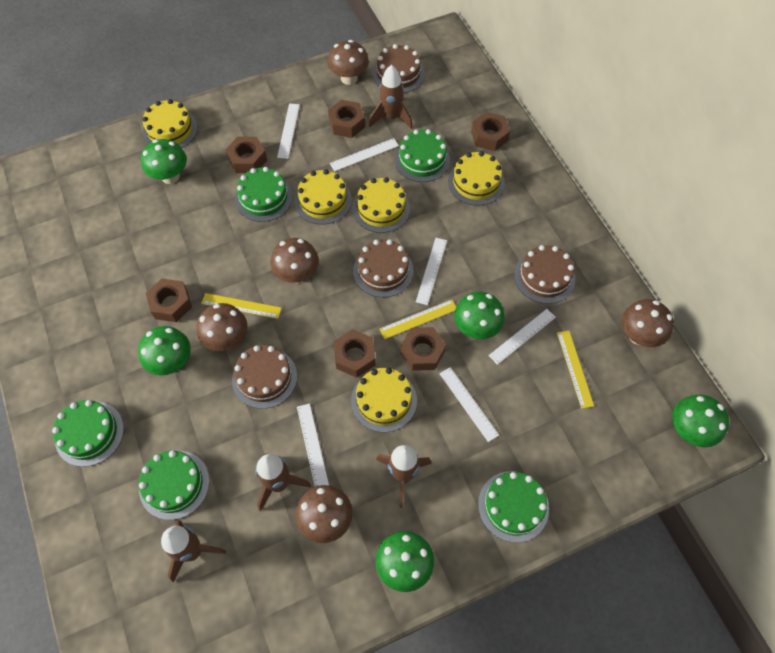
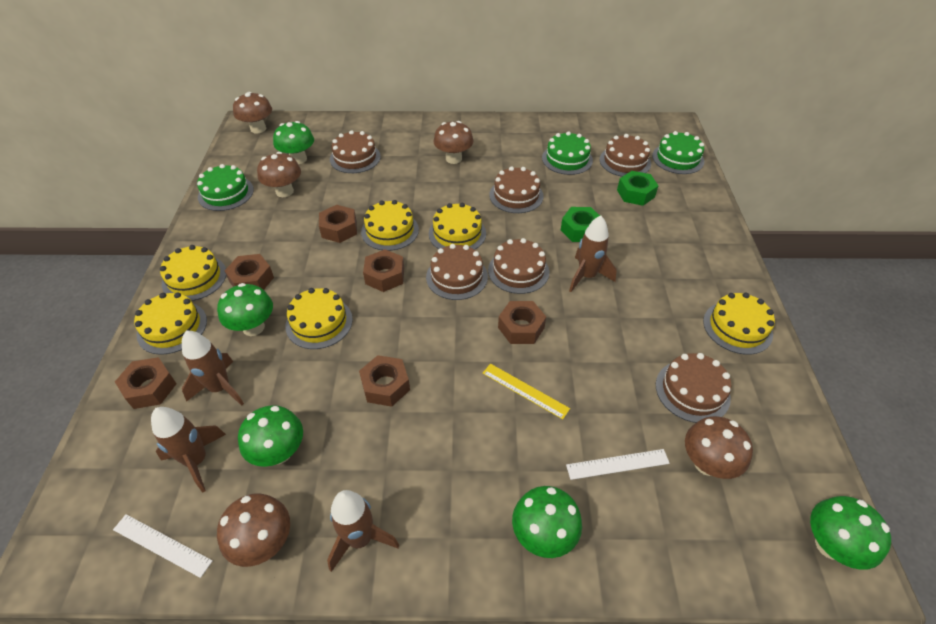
brown cake: [232,345,297,409] [353,239,414,297] [373,44,425,93] [514,245,575,304] = 4 -> [330,130,381,173] [426,244,488,300] [488,238,549,294] [489,166,543,213] [600,134,651,177] [656,353,731,423] = 6
green cake: [52,400,124,467] [139,451,209,520] [235,167,293,222] [395,129,450,182] [478,471,549,543] = 5 -> [197,164,254,211] [542,131,593,175] [652,131,704,174] = 3
green nut: none = 0 -> [561,207,600,242] [617,171,658,206] = 2
white ruler: [277,103,300,159] [297,403,329,487] [330,138,399,172] [416,238,447,305] [439,367,499,442] [488,309,556,365] = 6 -> [113,514,212,578] [566,449,670,480] = 2
yellow cake: [143,99,198,148] [294,169,352,225] [351,368,417,432] [352,177,410,233] [448,151,505,206] = 5 -> [134,292,207,355] [160,245,226,301] [286,288,353,349] [361,200,419,251] [429,203,486,250] [703,293,775,355] = 6
yellow ruler: [201,293,282,319] [380,300,456,339] [557,331,594,409] = 3 -> [483,364,570,419] = 1

